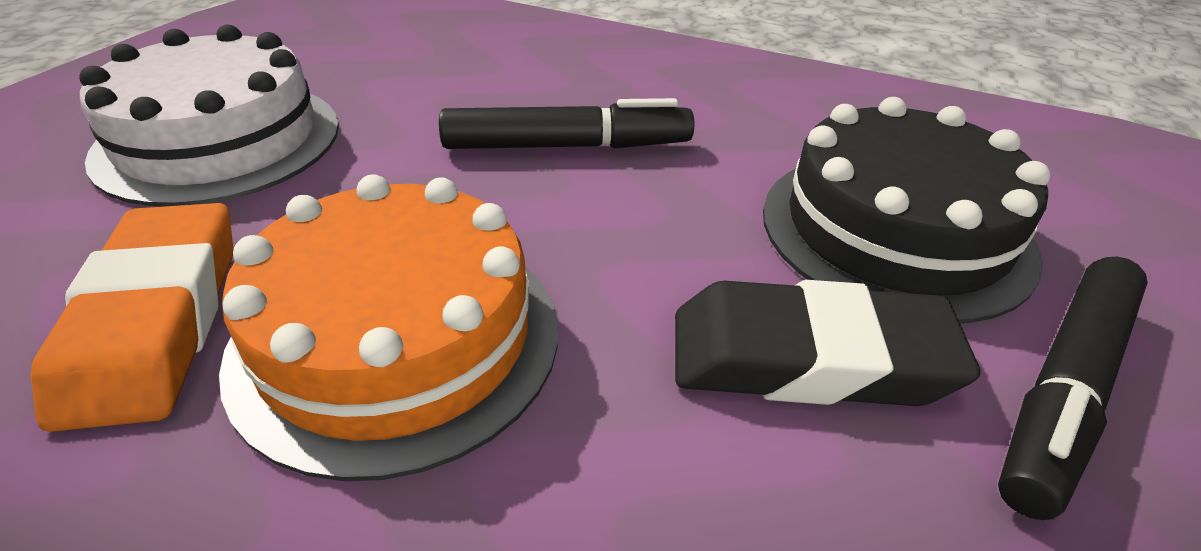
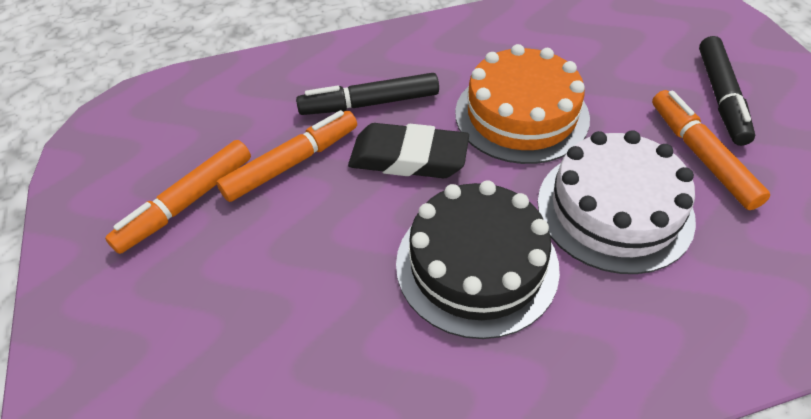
orange eraser: [31,203,233,432] = 1 -> none = 0
orange marker: none = 0 -> [105,140,251,254] [217,110,357,202] [652,90,770,210] = 3

